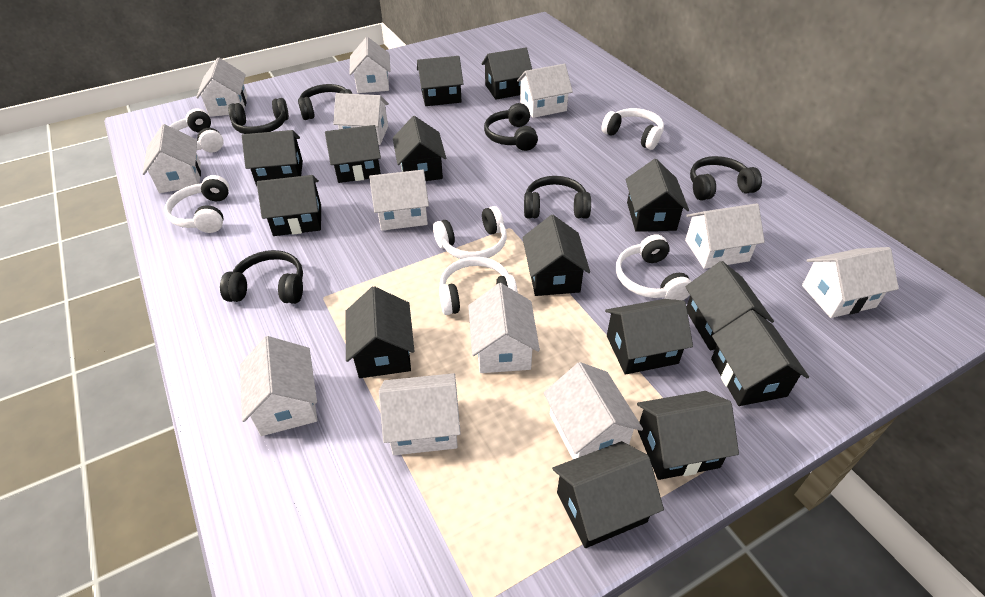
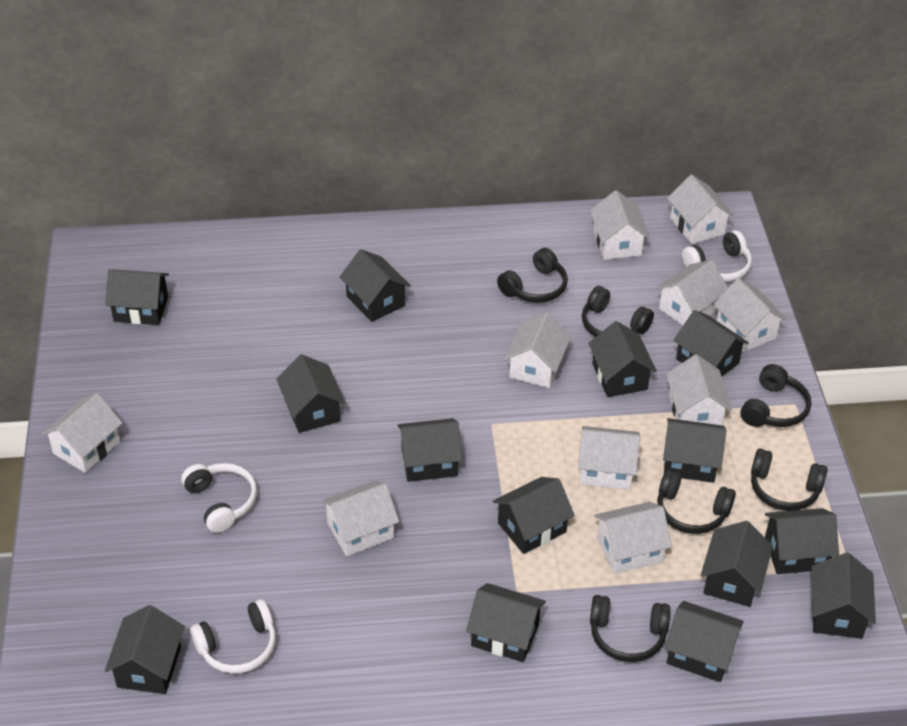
white headphones: [165,175,229,233] [170,108,224,153] [433,206,507,259] [439,257,518,315] [601,108,664,150] [616,234,692,300] = 6 -> [181,463,257,533] [190,599,276,673] [682,230,752,282] = 3
white house: [142,124,201,193] [196,58,247,117] [240,336,317,436] [333,93,389,145] [349,37,391,93] [369,170,429,231] [379,373,461,455] [468,283,540,373] [517,64,573,118] [544,362,643,459] [685,203,765,269] [802,247,899,318] = 12 -> [41,393,122,473] [321,481,399,556] [504,312,571,388] [578,426,640,490] [590,190,650,260] [594,502,672,574] [656,260,728,325] [666,355,732,425] [667,175,734,244] [714,278,787,352] = 10

